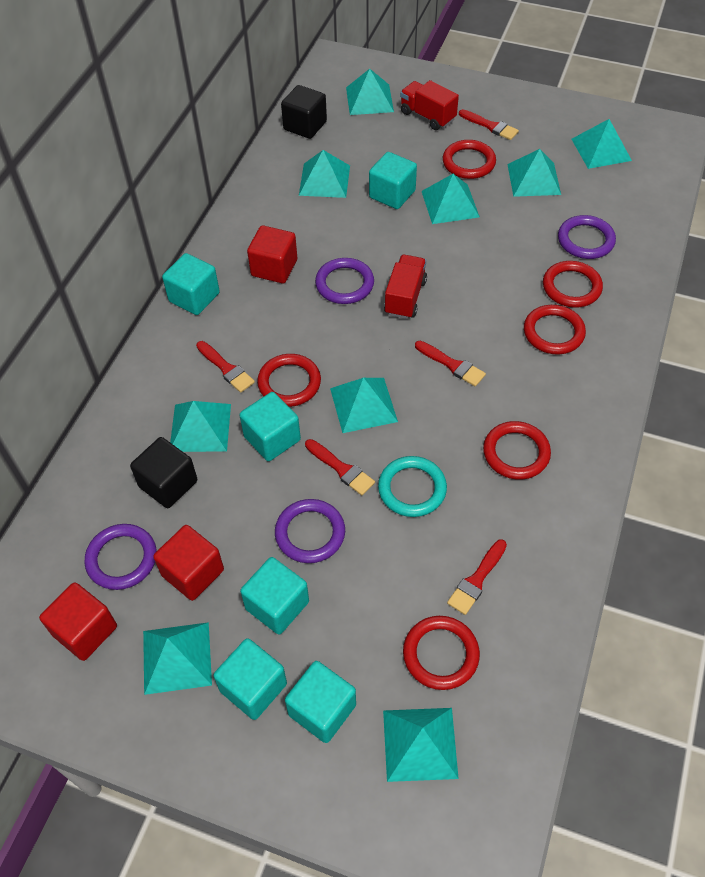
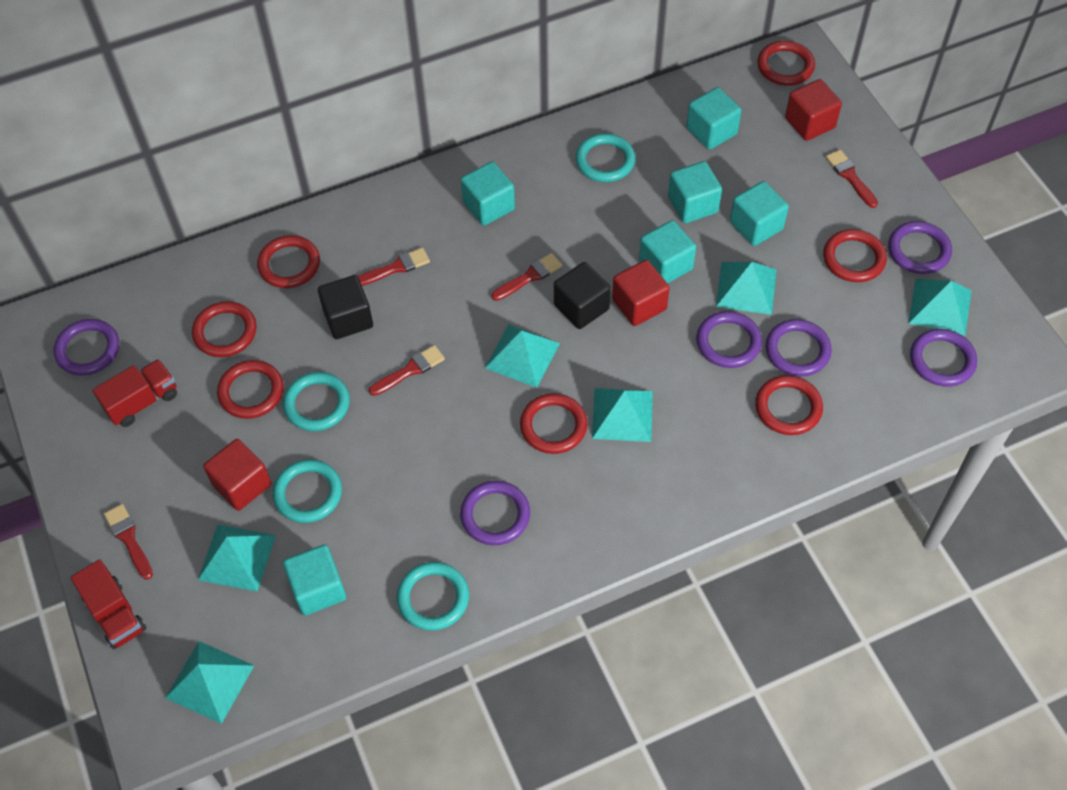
purple ring: [85,524,157,590] [275,499,345,563] [315,258,374,304] [558,215,616,259] = 4 -> [54,319,119,375] [460,481,530,545] [696,311,762,368] [766,319,832,376] [888,221,952,274] [910,329,977,387] = 6
red ring: [257,354,321,407] [403,616,480,690] [443,140,496,179] [483,421,551,480] [524,305,586,355] [543,261,603,308] = 6 -> [192,301,257,357] [217,360,284,419] [257,235,320,288] [520,393,588,454] [755,375,823,435] [757,41,815,86] [823,229,887,282] = 7
turquoise pyramid: [143,622,212,695] [170,401,231,452] [299,150,350,198] [330,378,398,433] [346,69,394,115] [383,708,459,782] [422,174,480,224] [507,149,561,197] [571,119,632,169] = 9 -> [165,641,255,724] [198,525,276,591] [485,325,560,388] [592,388,653,442] [716,262,777,315] [908,279,972,336] = 6
turquoise ring: [378,456,447,517] = 1 -> [273,459,342,523] [283,372,350,431] [397,562,469,631] [575,133,635,182] = 4

